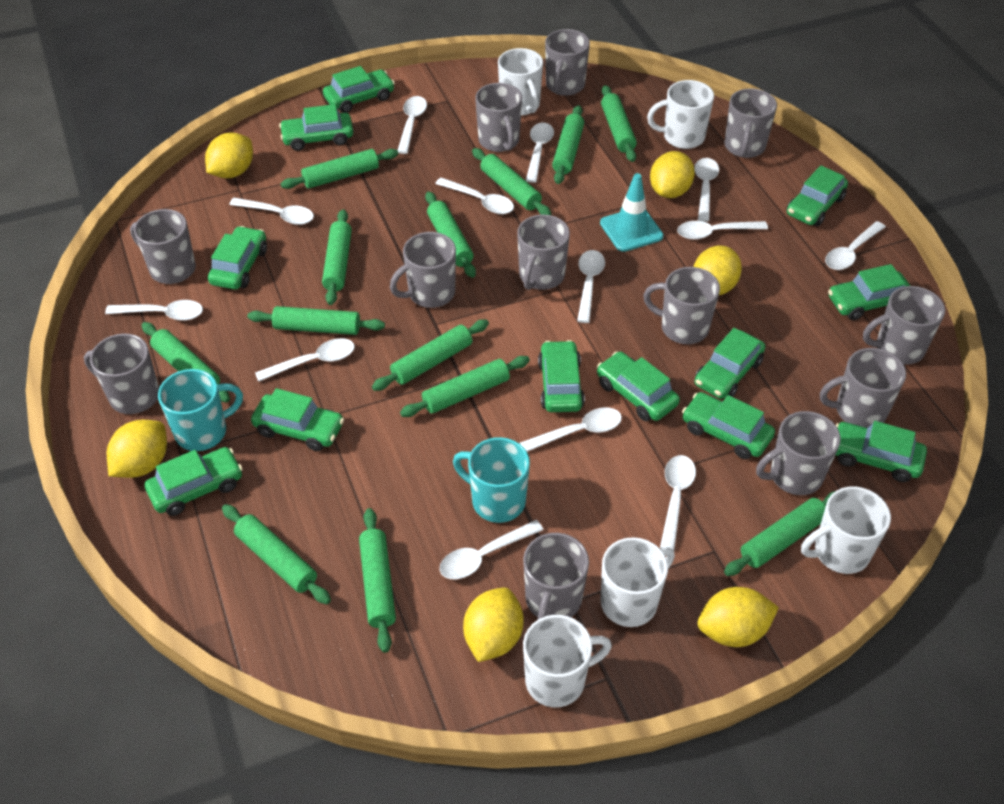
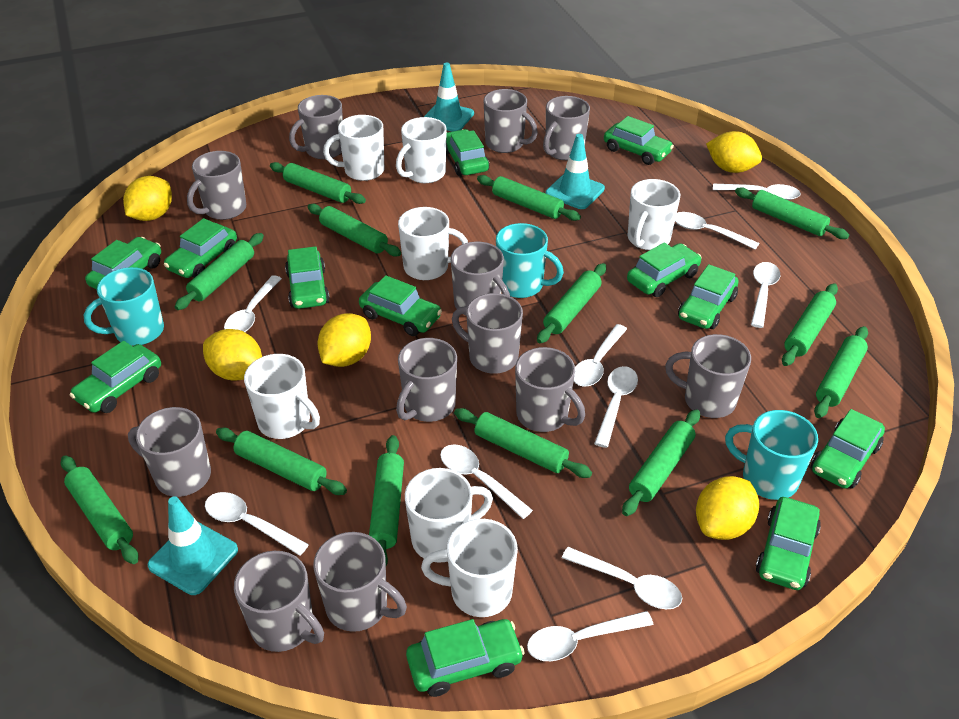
turquoise mug: [158,369,243,451] [453,437,530,523] = 2 -> [84,267,164,346] [496,223,564,298] [725,410,818,500] = 3
turquoise traffic cone: [600,173,664,252] = 1 -> [148,496,238,595] [424,63,474,131] [546,134,605,209] = 3
white mug: [498,48,543,116] [523,615,612,707] [600,537,675,627] [647,80,714,149] [801,486,891,574] = 5 -> [244,354,320,439] [323,115,384,181] [396,117,447,183] [398,207,468,280] [405,468,493,563] [421,519,518,617] [627,179,680,250] = 7
white spoon: [105,300,203,321] [229,198,314,225] [255,338,355,382] [398,96,427,154] [435,178,514,214] [440,520,543,579] [520,408,622,452] [526,123,554,183] [577,250,605,323] [660,455,696,550] [677,221,768,240] [694,158,719,222] [825,221,886,270] = 13 -> [205,492,309,556] [224,275,282,332] [440,444,533,519] [527,611,653,661] [562,547,682,609] [574,324,627,387] [594,366,638,448] [675,212,759,250] [713,184,801,200] [751,262,780,328] = 10
yellow lemon: [107,420,167,478] [205,133,253,178] [463,587,524,662] [650,151,695,198] [694,246,742,295] [697,587,779,647] = 6 -> [123,176,172,221] [203,329,262,380] [318,313,371,367] [696,476,759,540] [706,131,762,173] = 5

